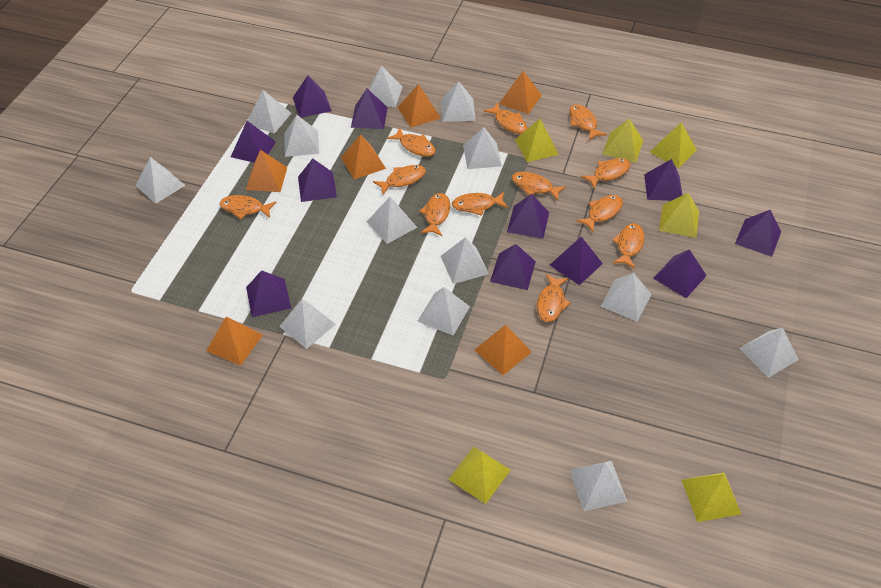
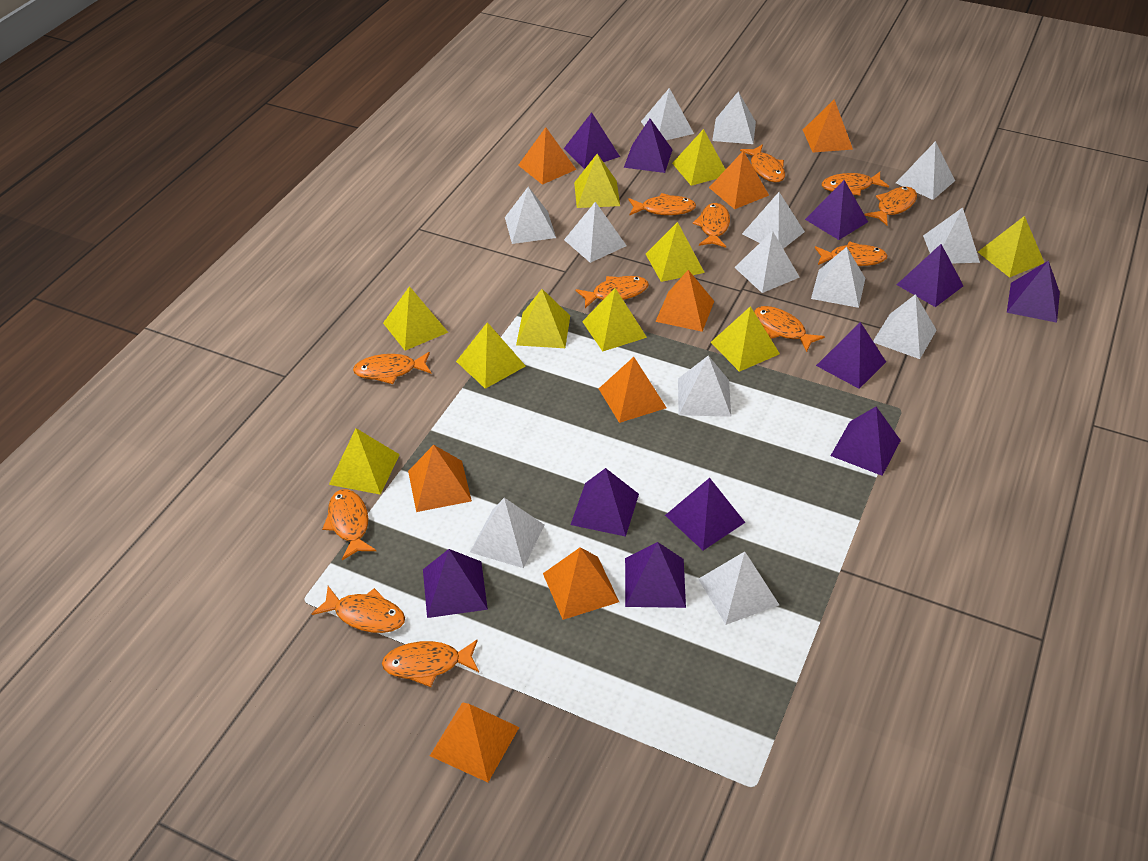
orange pyramid: [206,317,263,366] [246,150,287,192] [341,134,386,179] [398,84,440,127] [474,325,532,375] [499,71,542,114] = 6 -> [408,445,472,512] [430,702,519,782] [518,127,576,185] [543,547,619,620] [599,357,667,423] [655,270,714,332] [709,151,769,209] [803,99,853,152] = 8
yellow pyramid: [448,447,510,504] [515,119,559,162] [602,119,643,163] [649,122,697,168] [659,193,699,238] [682,473,741,522] = 6 -> [329,428,400,495] [383,286,448,351] [456,322,526,389] [516,289,570,348] [574,154,620,208] [582,288,647,352] [646,222,705,282] [672,129,726,186] [711,306,780,372] [978,216,1045,278] = 10

